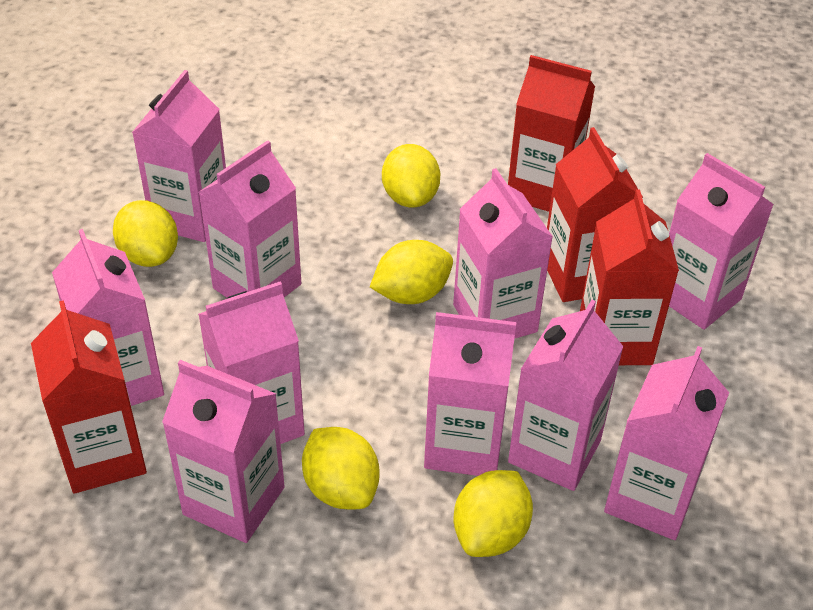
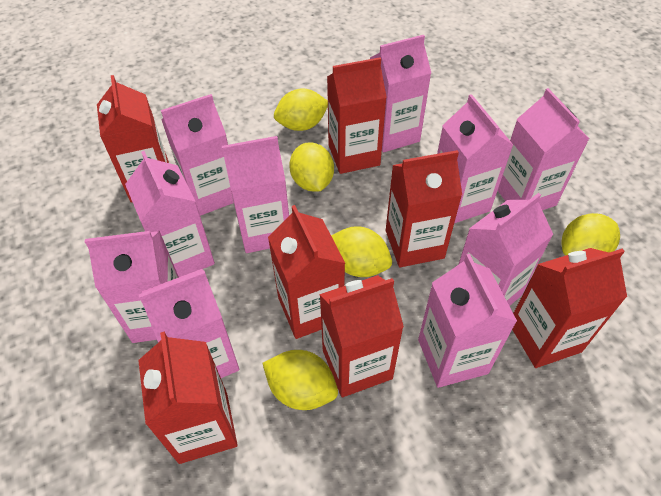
red carton: [31,300,147,494] [508,55,595,212] [547,127,643,302] [580,189,679,365] = 4 -> [97,75,169,203] [138,332,238,464] [268,205,345,339] [319,275,404,397] [327,57,387,174] [386,150,462,268] [512,248,627,368] = 7

